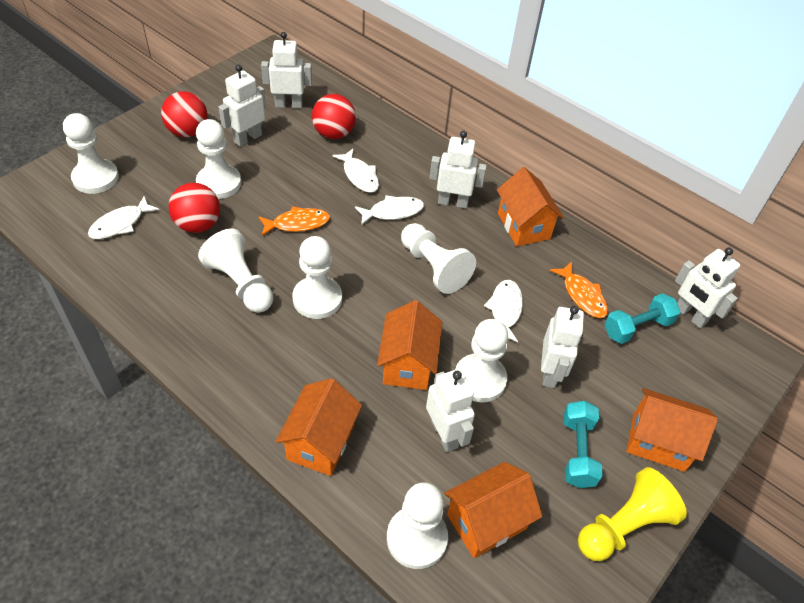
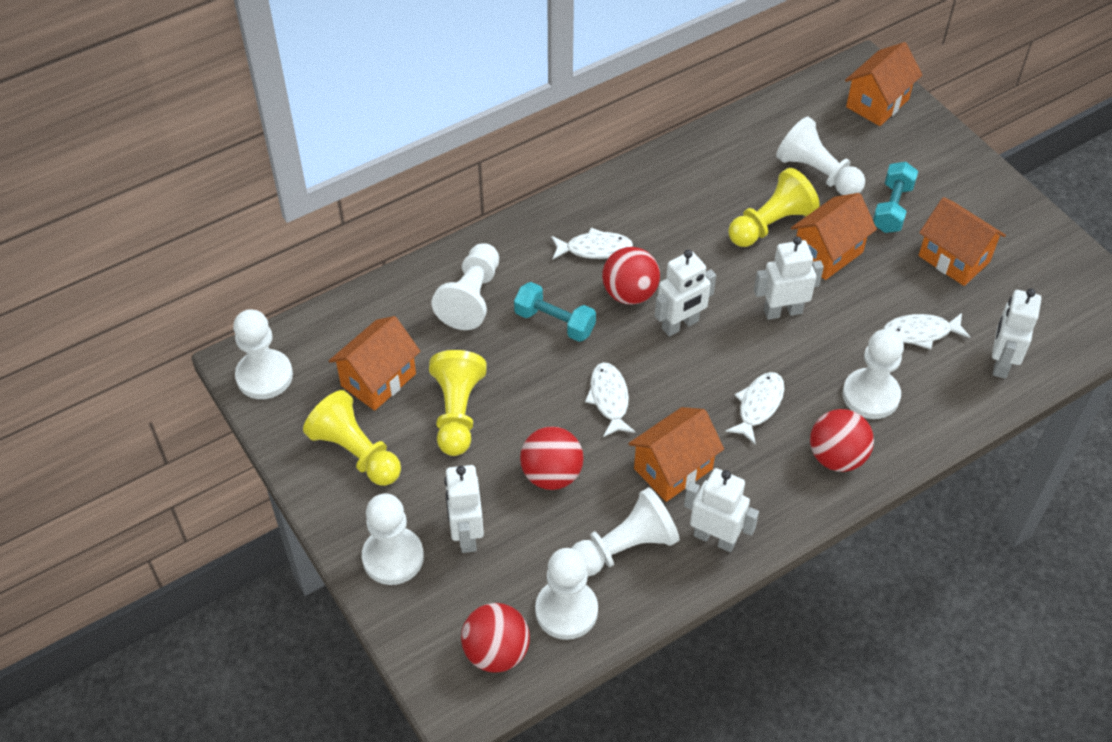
orange fish: [258,206,330,236] [550,261,608,318] = 2 -> none = 0
red ball: [161,91,208,137] [169,183,220,233] [312,94,356,139] = 3 -> [461,603,530,673] [520,426,584,490] [602,247,660,305] [810,409,874,472] = 4
white robot: [218,65,266,147] [261,32,312,109] [426,369,475,452] [430,131,487,209] [541,306,584,388] [675,247,740,328] = 6 -> [444,465,484,553] [655,249,716,336] [684,468,759,552] [754,236,824,320] [992,288,1041,379] = 5
yellow pawn: [578,467,687,561] = 1 -> [303,390,401,486] [429,350,487,456] [728,168,820,247] = 3

